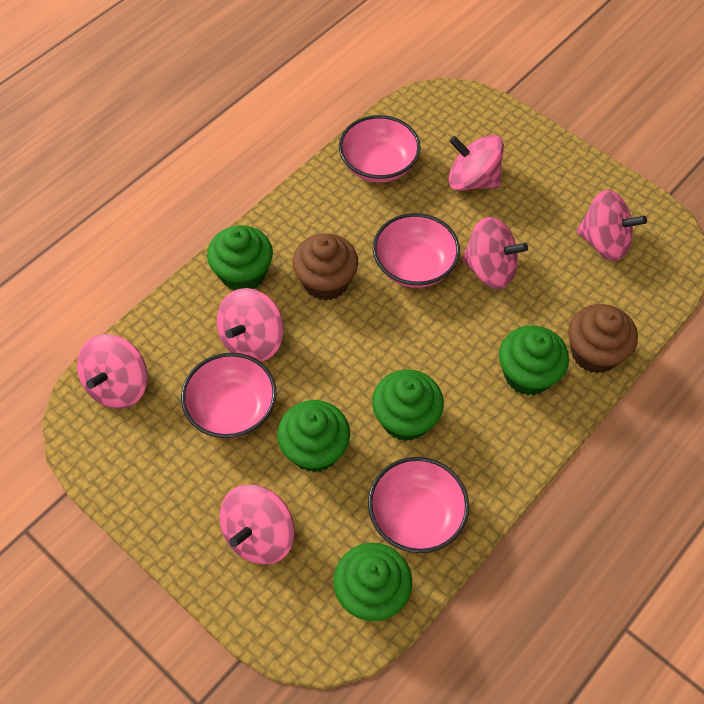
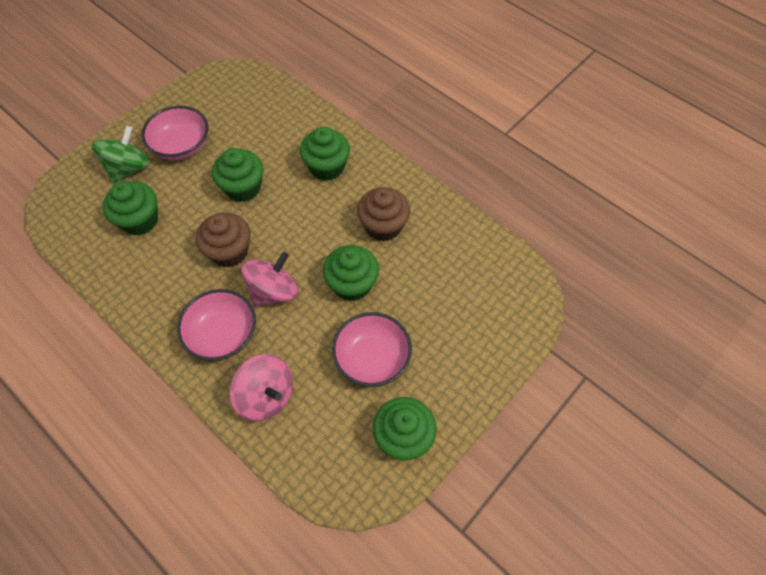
green spinning top: none = 0 -> [91,126,150,183] = 1
pink bowl: [181,353,277,438] [339,115,421,183] [368,457,469,553] [373,213,460,288] = 4 -> [142,106,208,160] [177,289,256,361] [332,312,412,387] = 3
pink spinning top: [77,334,148,409] [217,288,284,362] [220,485,295,565] [448,135,504,191] [462,217,528,289] [577,190,647,261] = 6 -> [230,354,293,422] [241,252,298,308] = 2

